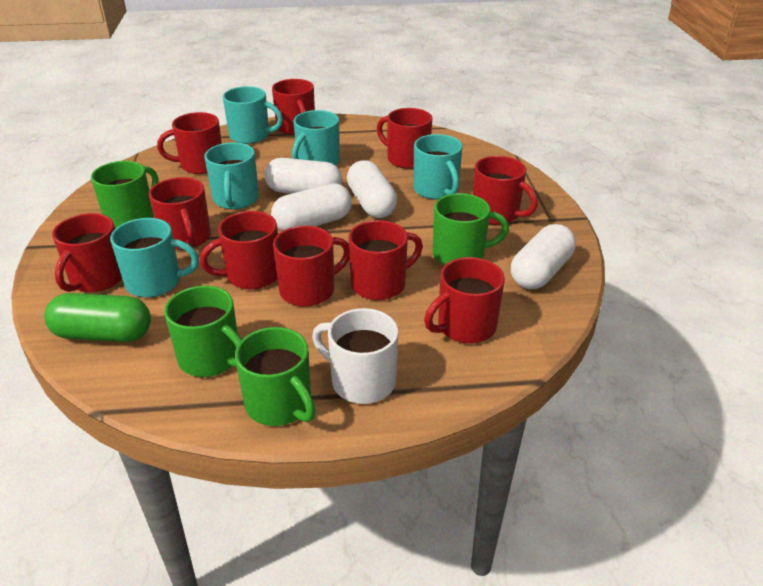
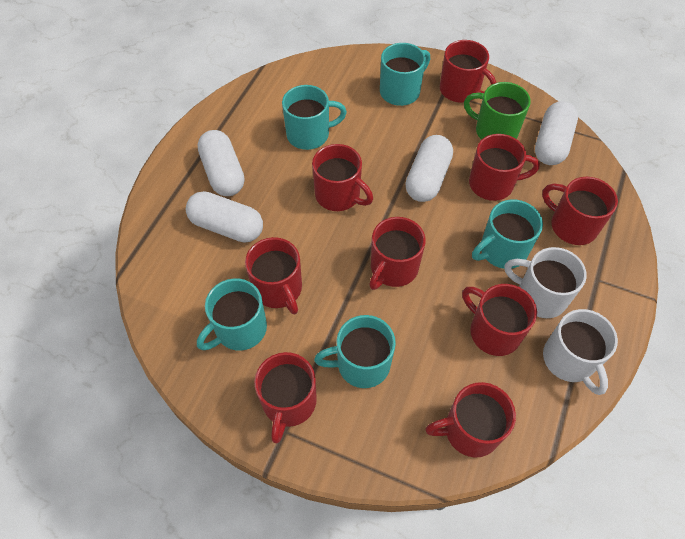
green capsule: [44,293,151,342] = 1 -> none = 0
green mug: [91,161,158,229] [164,286,242,377] [235,327,316,426] [433,193,509,265] = 4 -> [464,82,531,140] = 1
red mug: [52,213,122,292] [149,177,211,250] [157,112,222,174] [200,211,278,290] [272,79,315,135] [273,226,350,307] [348,220,423,300] [377,108,432,169] [424,257,505,344] [473,156,538,225] = 10 -> [245,237,302,314] [254,352,317,443] [312,144,373,211] [369,217,426,290] [425,382,516,458] [440,40,497,103] [462,284,537,356] [469,134,540,201] [542,177,618,245] = 9
white mug: [312,308,398,404] = 1 -> [504,247,587,318] [543,309,618,395] = 2

